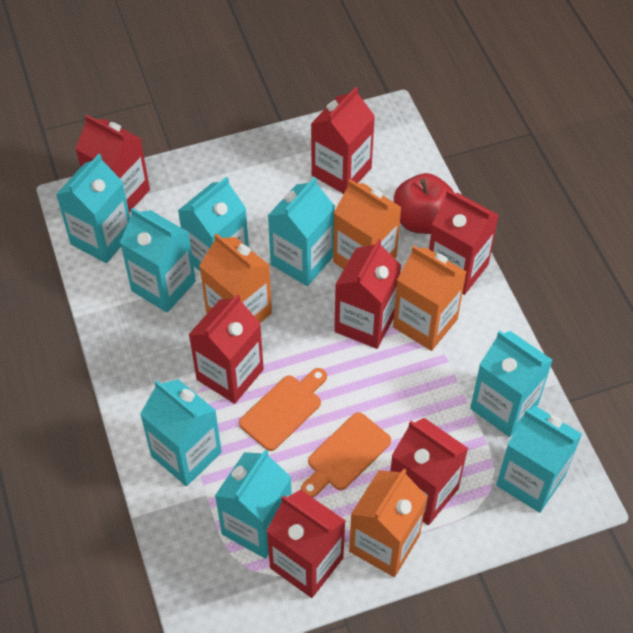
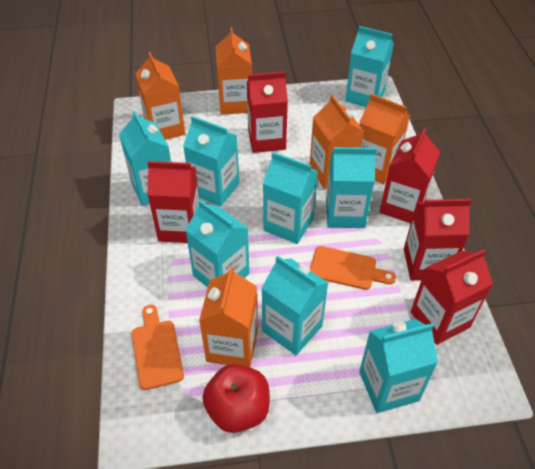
orange carton: [199,233,272,323] [333,179,402,269] [349,468,427,577] [393,246,466,351] = 4 -> [135,52,185,140] [199,266,258,367] [215,27,252,115] [310,95,364,189] [359,94,410,184] = 5
red carton: [75,114,150,212] [189,294,264,404] [266,489,346,598] [311,87,375,194] [334,239,401,349] [390,418,468,525] [429,190,499,295] = 7 -> [147,161,200,243] [247,71,288,153] [380,128,440,223] [404,199,471,281] [411,249,493,345] = 5

